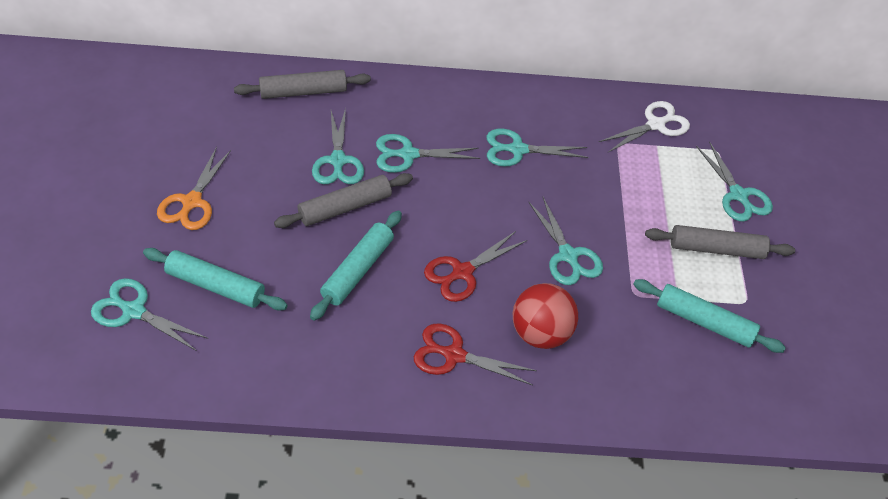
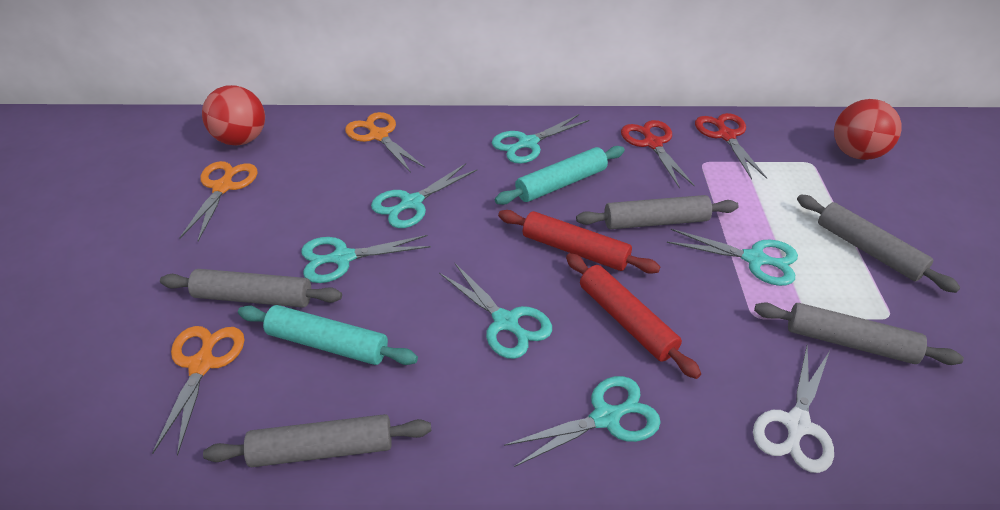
grey rolling pin: [234,70,371,99] [274,173,413,228] [645,225,795,259] = 3 -> [160,269,342,308] [203,414,431,467] [576,195,739,229] [754,302,964,365] [797,194,961,293] = 5
orange scissors: [157,147,231,230] = 1 -> [152,326,244,456] [179,161,258,241] [345,112,425,173] = 3
red ball: [513,283,578,349] = 1 -> [202,85,265,146] [834,99,902,160] = 2
red rolling pin: none = 0 -> [498,210,660,274] [566,253,701,379] = 2
turquoise rolling pin: [143,248,288,311] [310,210,402,321] [633,279,786,353] = 3 -> [238,305,418,365] [495,146,625,205] = 2

